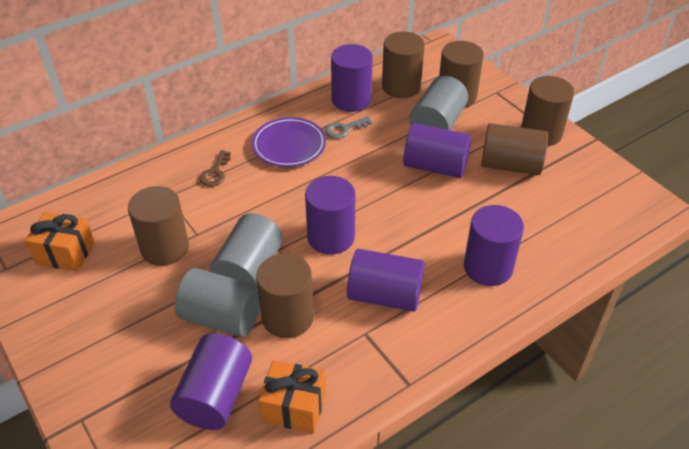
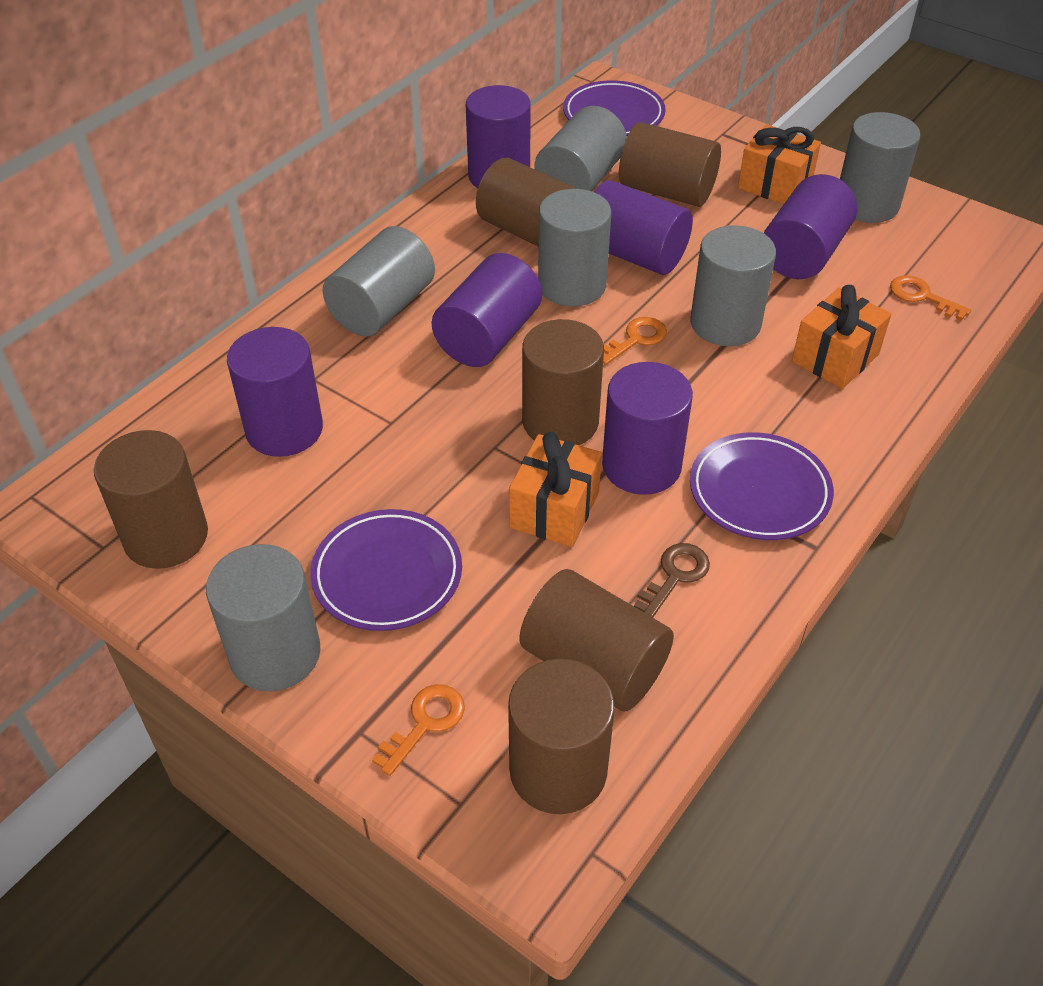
grey cylinder: [175,268,260,337] [210,213,283,285] [409,76,468,130] = 3 -> [206,544,321,691] [322,226,435,336] [534,106,627,191] [538,189,611,306] [690,225,776,346] [840,112,920,223] = 6
grey key: [325,116,372,139] = 1 -> none = 0
orange gift: [25,212,95,272] [258,360,326,433] = 2 -> [509,432,602,547] [738,124,821,204] [792,285,891,389] = 3
orange key: none = 0 -> [372,684,465,776] [603,317,667,365] [890,275,971,321] = 3
purple plate: [252,117,326,167] = 1 -> [310,509,462,631] [563,80,666,136] [690,432,834,540] = 3

